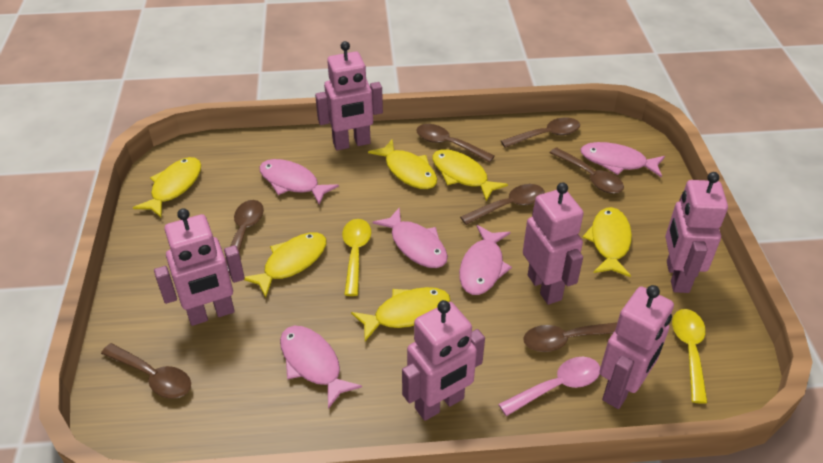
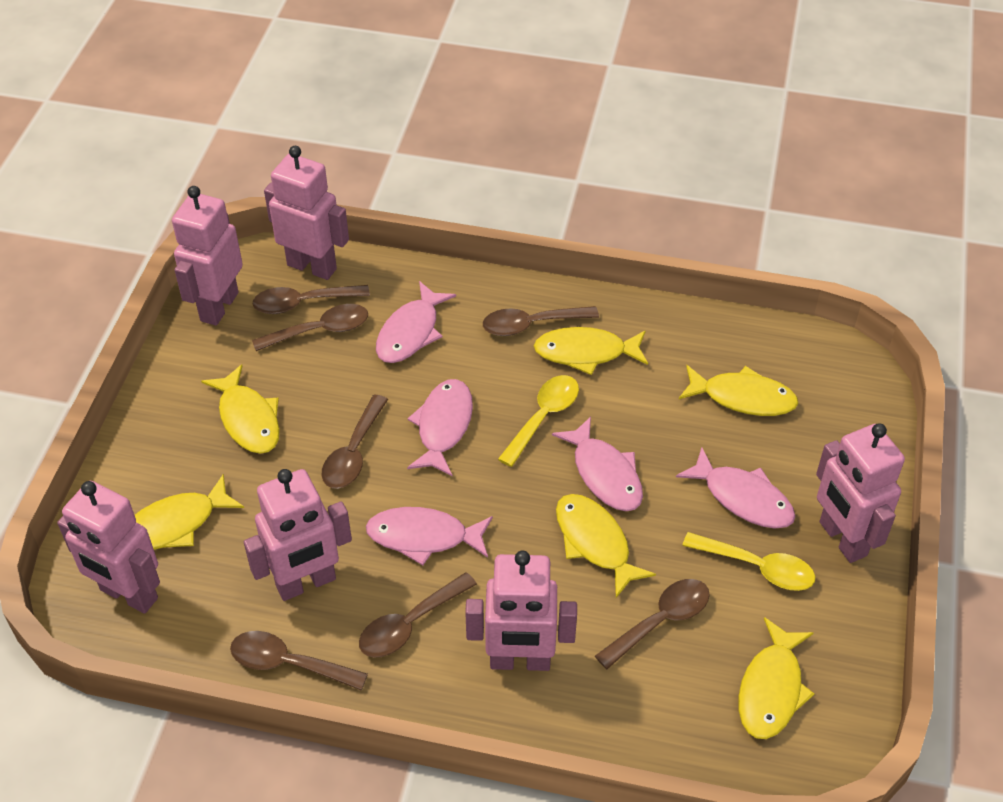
pink spoon: [498,357,600,416] = 1 -> none = 0

